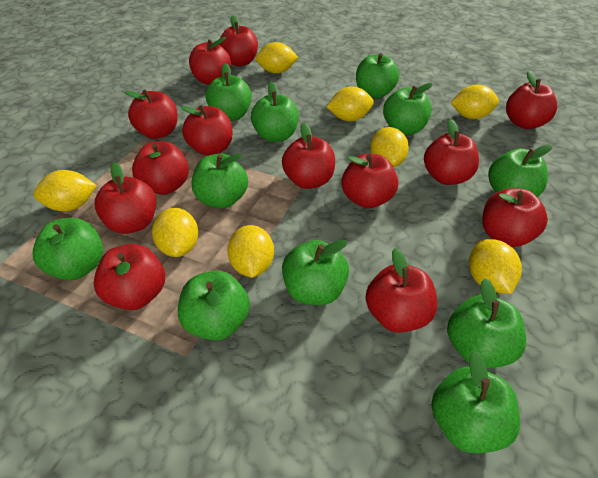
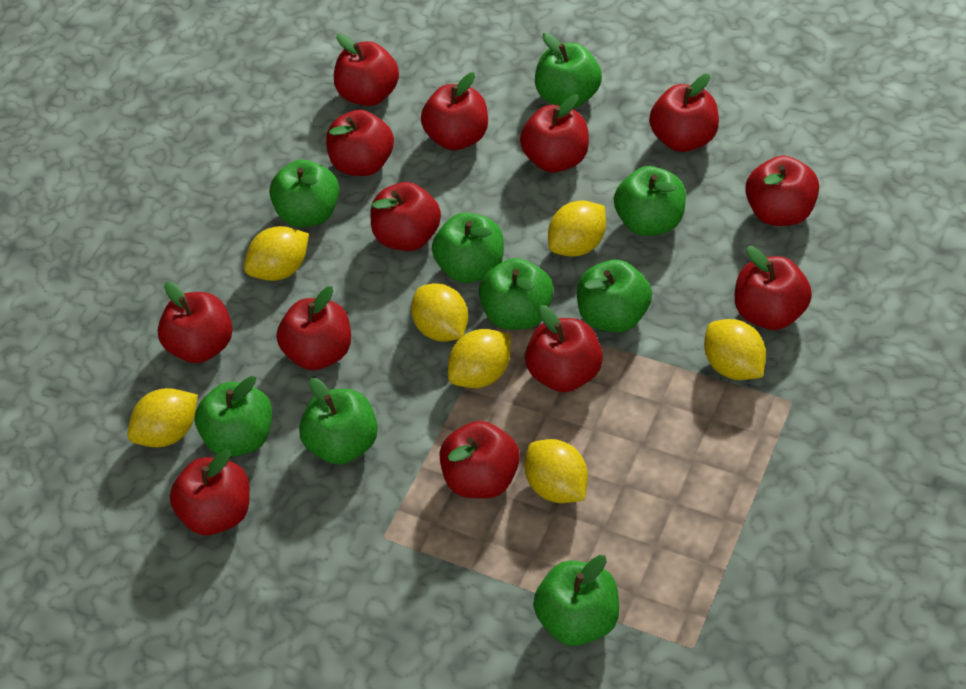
green apple: [33,218,103,280] [178,271,250,341] [192,153,248,208] [206,63,252,121] [251,81,299,142] [282,239,349,305] [356,53,399,98] [383,83,433,135] [431,350,520,453] [447,278,526,368] [488,145,552,197] = 11 -> [195,376,272,457] [269,160,339,227] [299,378,378,465] [432,213,504,283] [479,258,554,330] [533,555,619,646] [535,33,602,108] [577,260,652,333] [614,166,686,236] = 9
yellow lemon: [33,170,97,211] [152,208,198,257] [227,225,274,278] [255,42,298,74] [327,86,374,121] [370,127,409,167] [450,84,499,119] [469,239,522,294] = 8 -> [127,388,198,447] [244,226,309,281] [411,283,468,342] [448,329,511,388] [525,439,588,503] [548,200,606,257] [704,319,766,380] = 7

